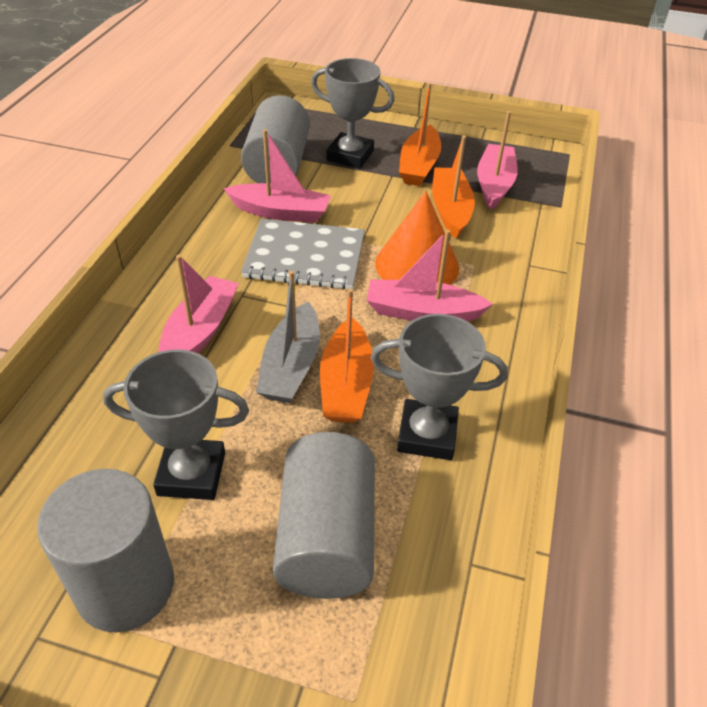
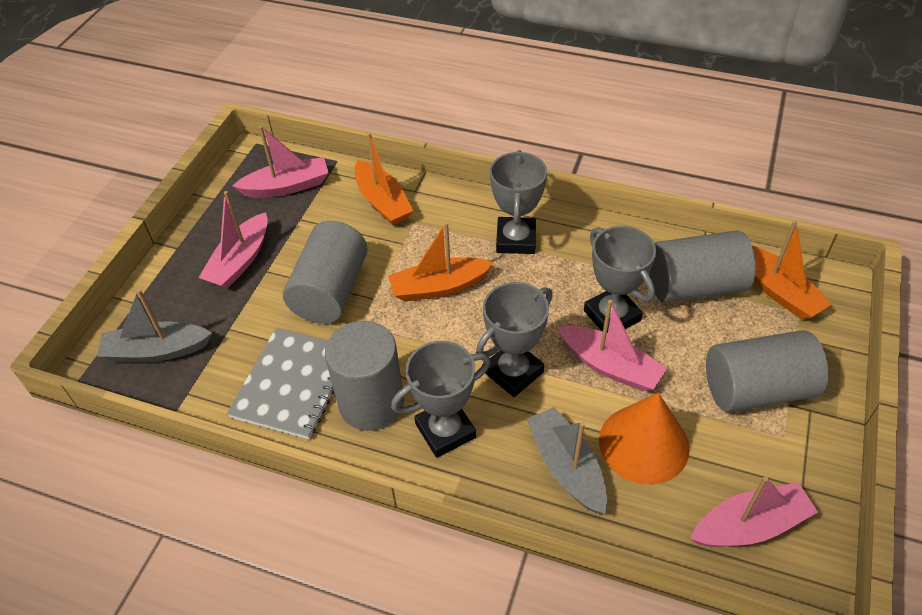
grey boat: [256,271,320,403] = 1 -> [97,289,212,362] [527,407,607,514] = 2
grey cylinder: [37,469,174,632] [241,95,310,183] [273,432,375,599] = 3 -> [283,221,368,324] [325,321,404,431] [649,230,756,303] [706,330,829,412] = 4
grey trophy: [103,349,249,500] [311,58,395,169] [371,314,508,460] = 3 -> [391,341,491,458] [476,282,553,397] [490,150,547,254] [584,226,656,333] = 4

